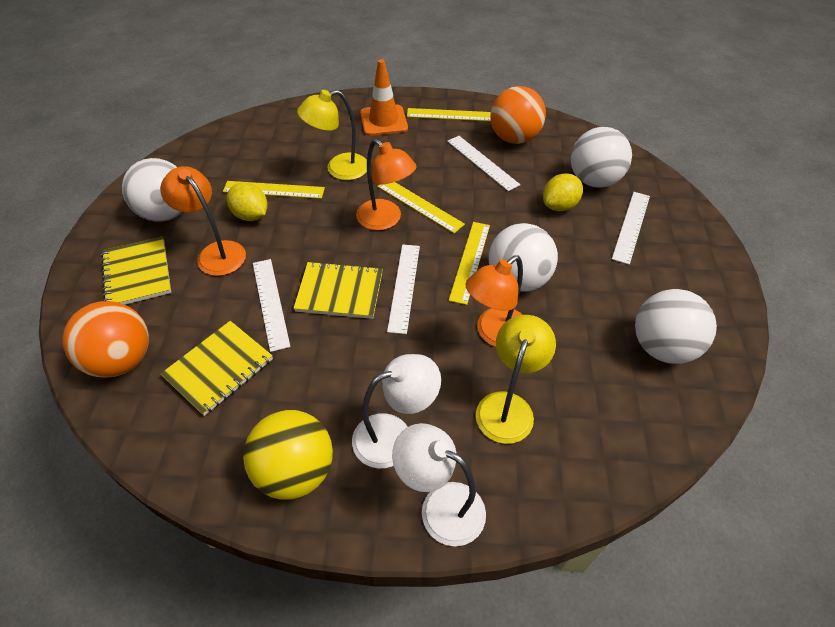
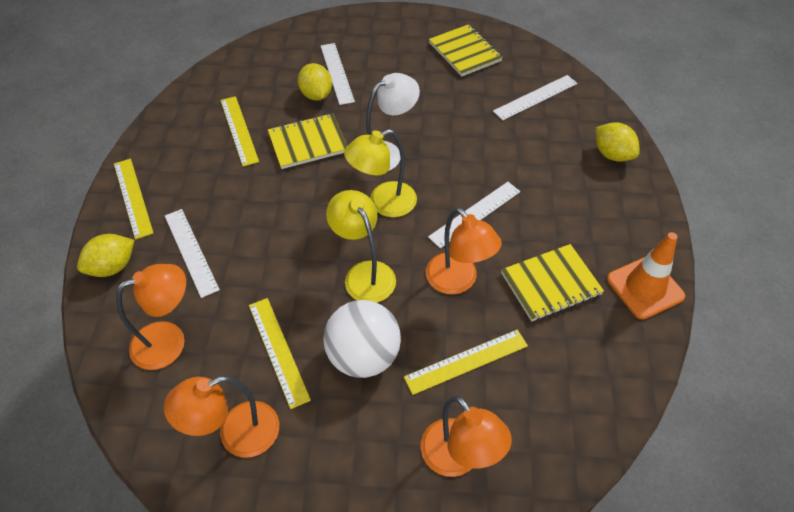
orange ball: [62,301,149,378] [490,86,546,144] = 2 -> none = 0
orange lamp: [160,166,246,276] [356,139,417,230] [465,255,523,347] = 3 -> [116,264,186,370] [164,376,279,458] [421,396,512,477] [426,207,502,294] = 4
white ball: [122,158,182,222] [488,223,558,292] [571,127,632,188] [635,289,717,364] = 4 -> [323,300,401,378] = 1
white lamp: [352,354,441,468] [392,423,486,547] = 2 -> [366,73,420,171] = 1
yellow ball: [243,410,333,500] = 1 -> none = 0
yellow lemon: [227,182,268,221] [543,173,583,211] = 2 -> [77,234,134,277] [298,63,332,101] [596,122,640,162] = 3

